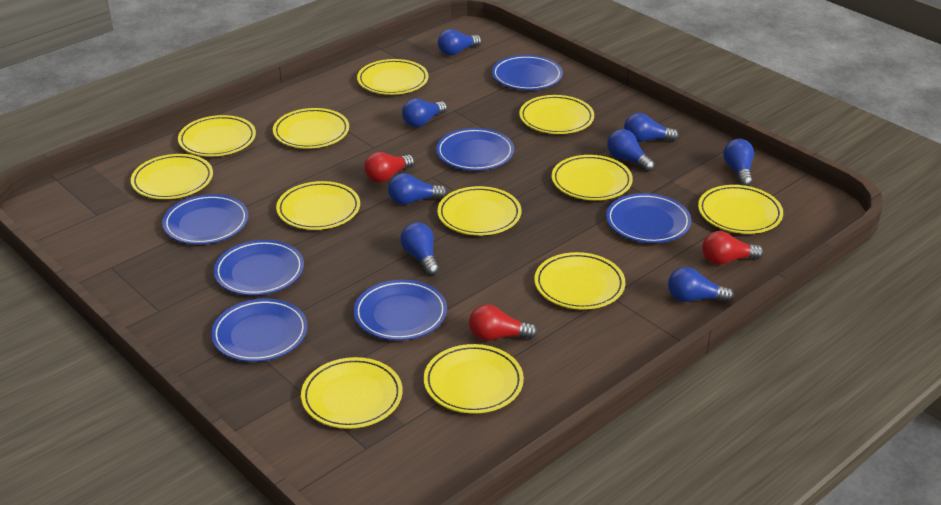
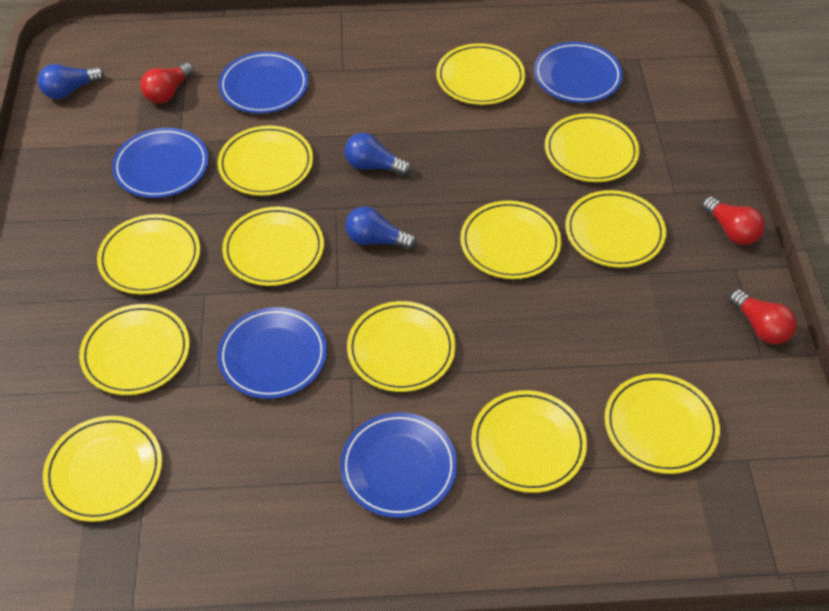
blue light bulb: [388,173,447,205] [400,222,439,275] [402,98,447,127] [438,29,482,56] [607,129,655,172] [624,113,679,142] [668,267,734,303] [723,139,754,186] = 8 -> [38,64,104,99] [345,133,411,176] [345,206,417,250] = 3
blue plate: [162,194,249,244] [211,299,308,362] [214,240,304,296] [354,280,447,340] [436,128,514,171] [492,55,563,90] [606,193,691,243] = 7 -> [112,128,209,198] [218,51,308,114] [218,307,327,399] [340,412,457,518] [534,42,623,103] = 5

